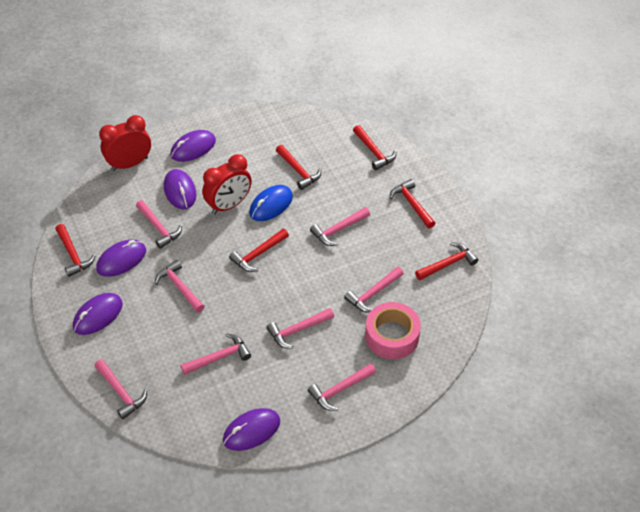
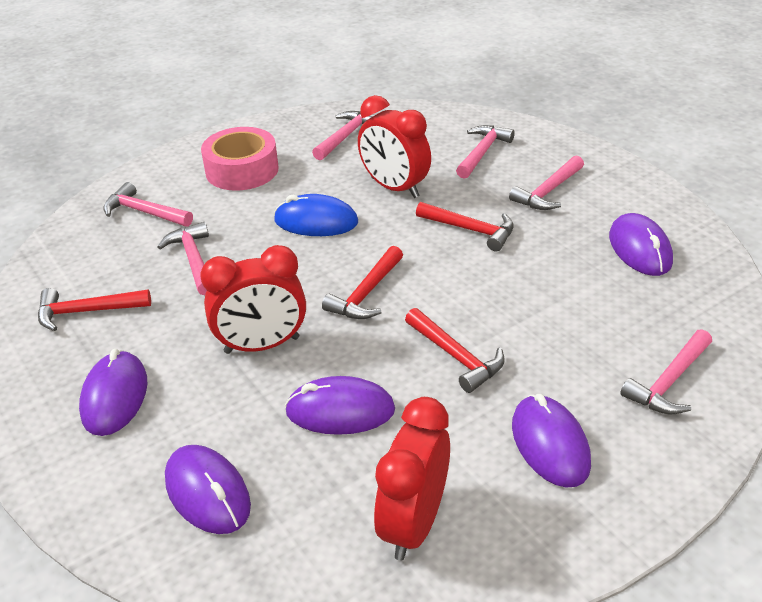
pink hammer: [94,359,147,419] [136,200,182,249] [155,260,205,313] [180,333,251,375] [266,308,334,349] [308,363,376,411] [310,207,370,246] [344,267,404,313] = 8 -> [103,182,193,227] [158,222,209,295] [312,111,375,161] [456,125,515,179] [509,155,584,210] [620,329,712,415] = 6
red clock: [99,115,151,171] [202,154,252,214] = 2 -> [200,245,306,354] [358,95,431,198] [374,397,450,561] = 3
red hammer: [55,224,95,277] [229,229,289,272] [276,145,321,190] [353,125,396,170] [390,179,435,229] [415,242,478,280] = 6 -> [38,288,151,331] [322,246,403,319] [405,308,505,393] [416,202,514,252] = 4

